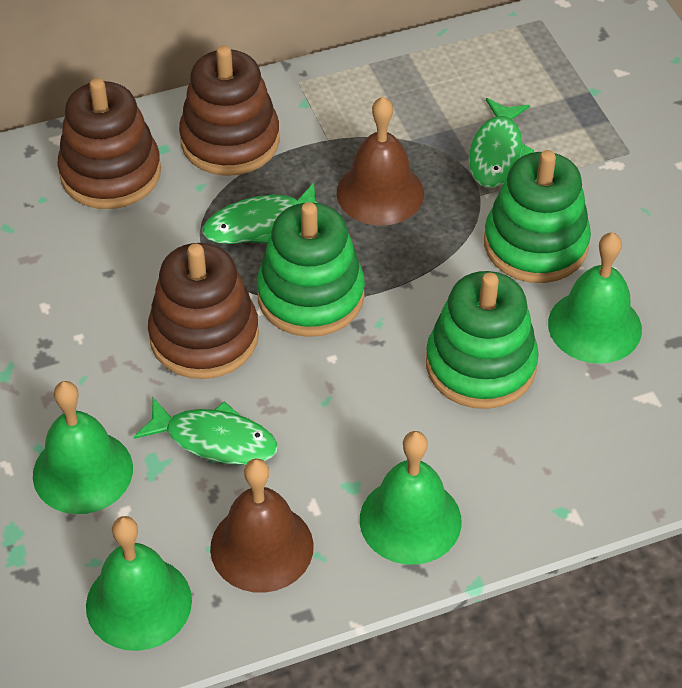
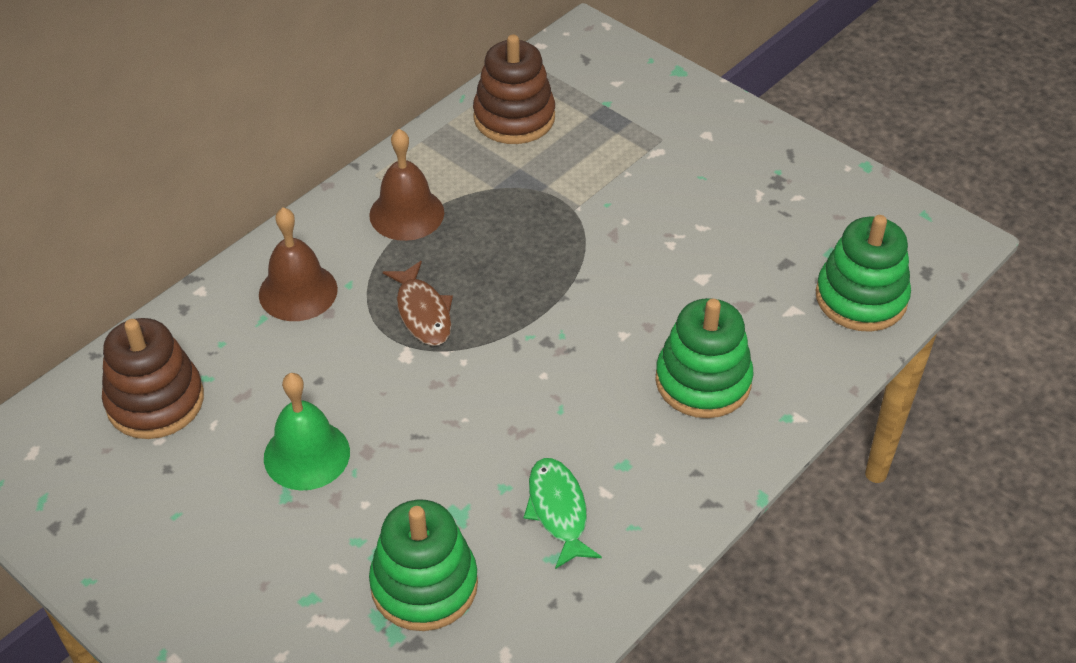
brown fish: none = 0 -> [383,261,453,346] = 1
brown stacking toy: [57,78,161,209] [148,243,259,379] [179,46,280,176] = 3 -> [102,318,204,439] [473,35,555,144] = 2
green bell: [33,381,133,514] [86,516,192,651] [360,431,462,565] [548,232,642,364] = 4 -> [264,373,350,491] = 1
green fish: [134,398,278,465] [202,182,318,244] [469,98,534,188] = 3 -> [524,458,602,569] = 1

